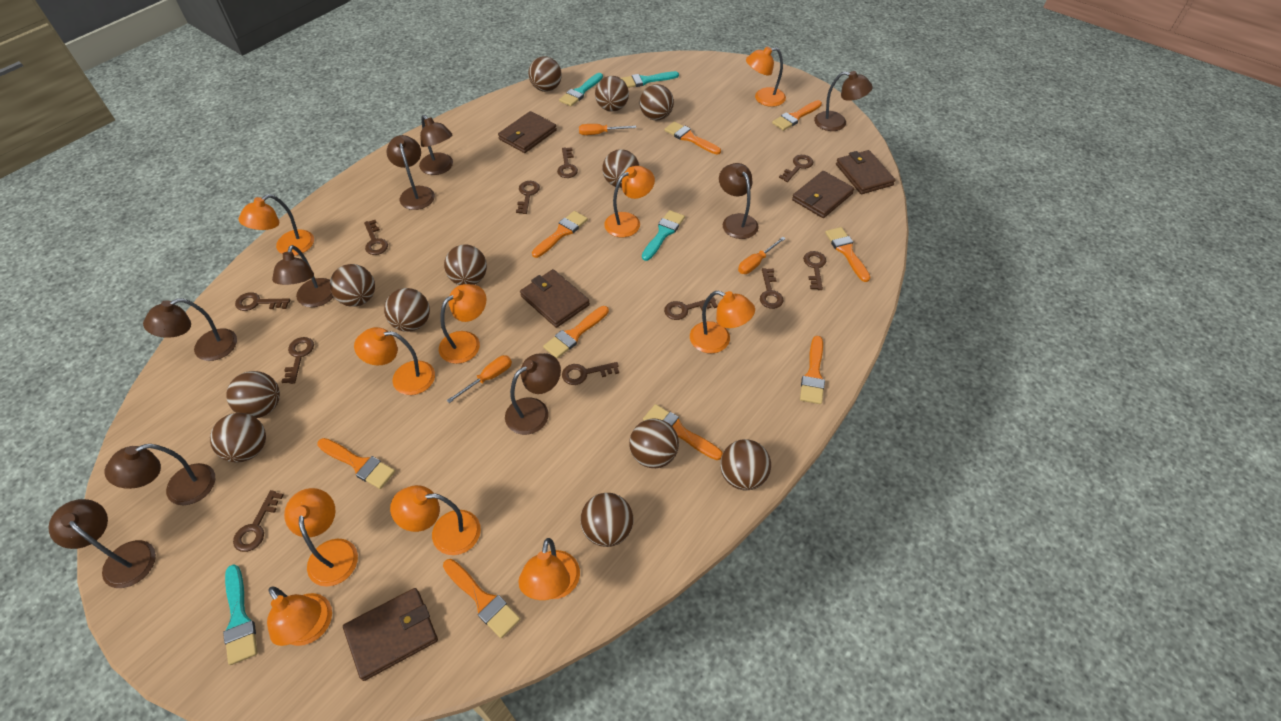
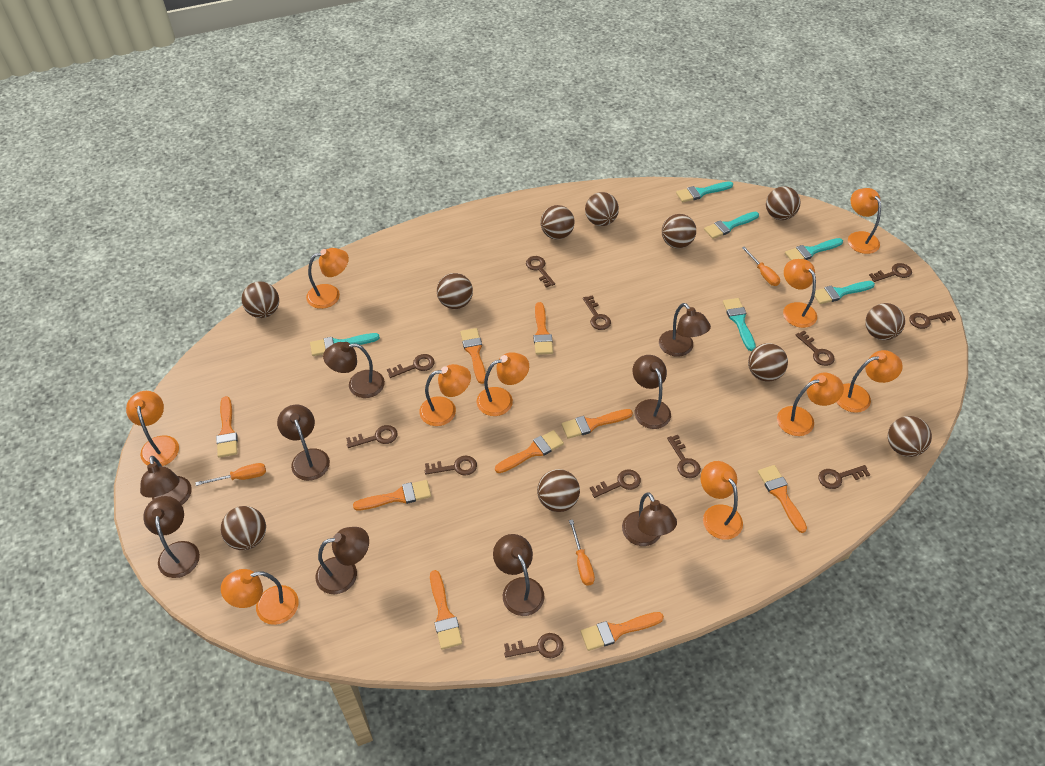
brown ball: [210,413,266,462] [226,371,280,418] [330,264,375,307] [384,288,430,332] [444,245,487,285] [528,56,562,92] [580,493,633,547] [595,76,629,112] [602,149,639,188] [629,419,679,468] [640,84,674,120] [720,439,771,490] = 12 -> [220,506,266,550] [241,281,279,318] [437,273,473,309] [537,469,580,512] [540,205,575,240] [585,192,619,226] [662,214,696,248] [748,343,788,382] [766,186,800,220] [865,303,905,340] [888,416,932,457] = 11
brown key: [233,490,284,552] [235,292,290,311] [281,337,314,384] [364,220,388,255] [516,181,540,214] [557,147,578,178] [562,362,619,385] [664,297,717,320] [760,268,784,309] [779,155,813,182] [803,251,826,290] = 11 -> [346,425,398,448] [387,354,435,378] [425,456,477,476] [504,633,564,658] [526,256,555,288] [583,295,611,330] [590,469,641,498] [667,435,701,478] [795,331,835,366] [818,465,870,489] [869,263,912,282] [909,311,956,329] = 12
brown wallet: [343,588,438,681] [498,111,557,153] [520,269,590,328] [792,171,854,218] [836,150,895,194] = 5 -> none = 0
turquoise brush: [223,564,257,665] [559,73,603,106] [621,71,679,88] [642,210,685,261] = 4 -> [310,333,380,356] [676,181,733,202] [704,212,759,239] [723,298,756,351] [785,238,843,260] [814,281,875,304] = 6

